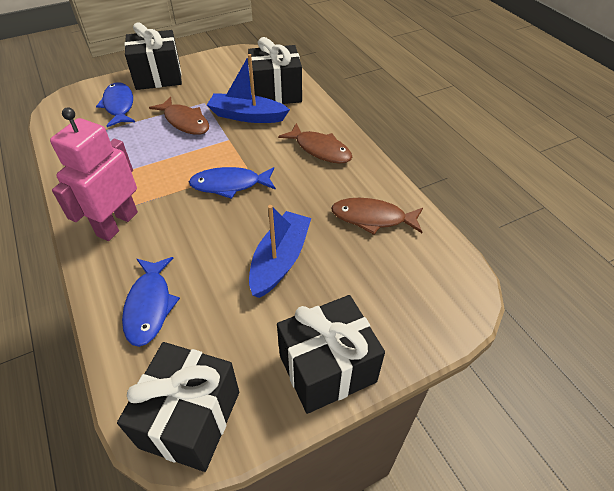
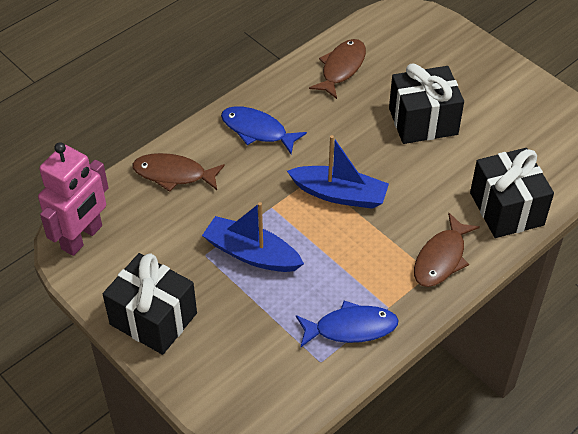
black gift: [117,342,239,472] [124,22,182,90] [248,37,302,104] [277,295,385,414] = 4 -> [103,253,197,355] [389,63,464,144] [470,148,554,238] = 3
blue fish: [96,82,135,127] [122,257,180,347] [189,167,276,199] = 3 -> [221,106,307,154] [296,301,399,348] = 2

